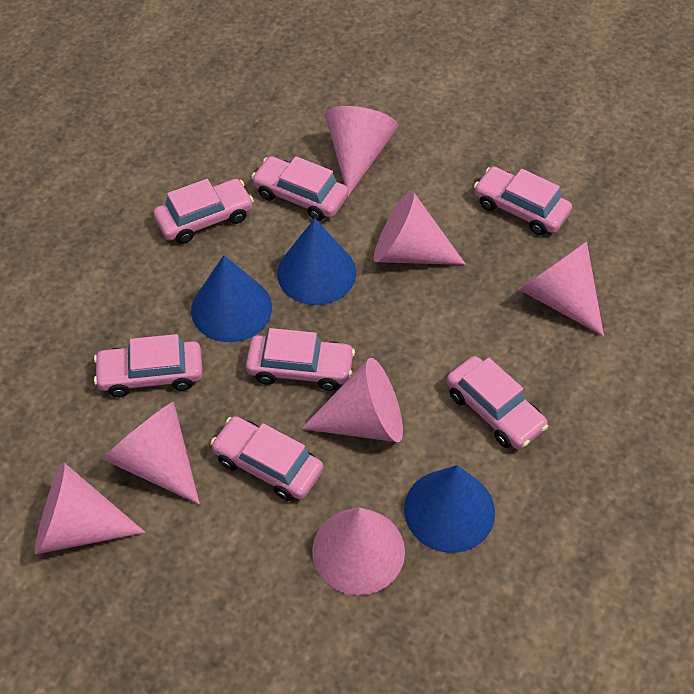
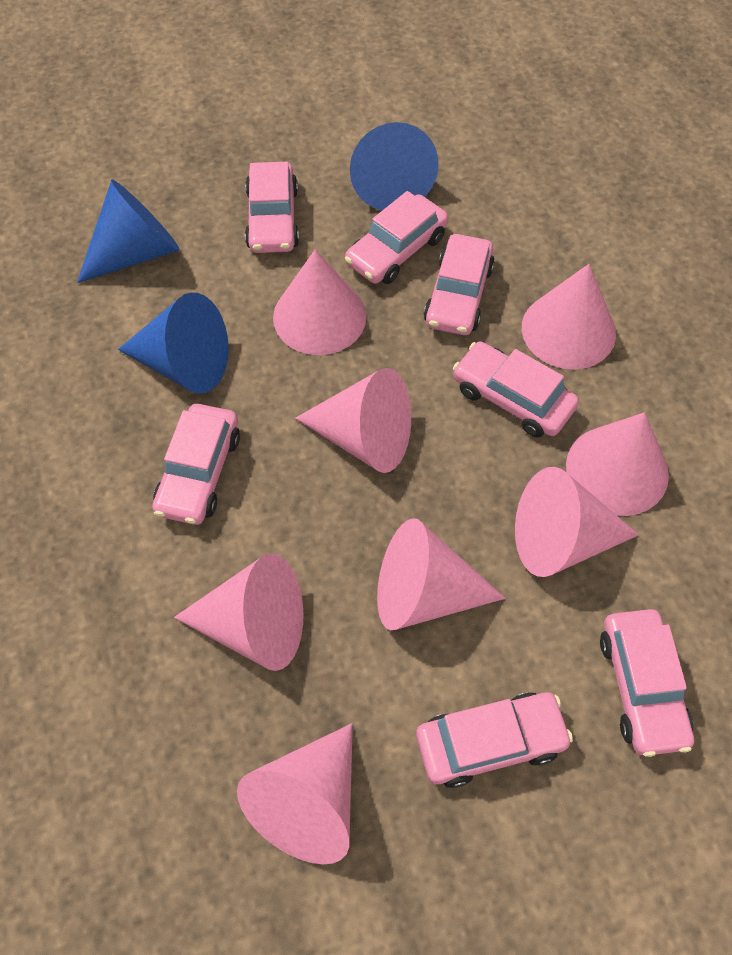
pink cone: [35,462,146,554] [102,402,200,504] [301,358,403,442] [312,508,405,595] [325,106,398,196] [374,190,466,265] [519,241,604,336] = 7 -> [174,554,304,671] [237,723,353,864] [273,249,367,355] [295,368,411,473] [377,518,505,630] [515,467,639,577] [522,264,616,370] [566,412,669,516] = 8

